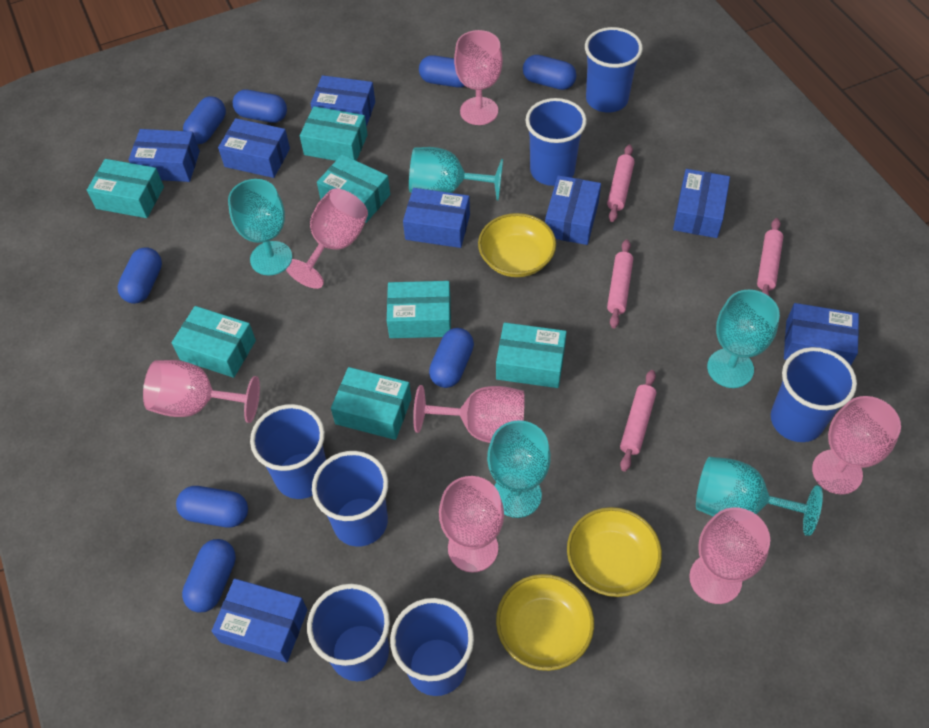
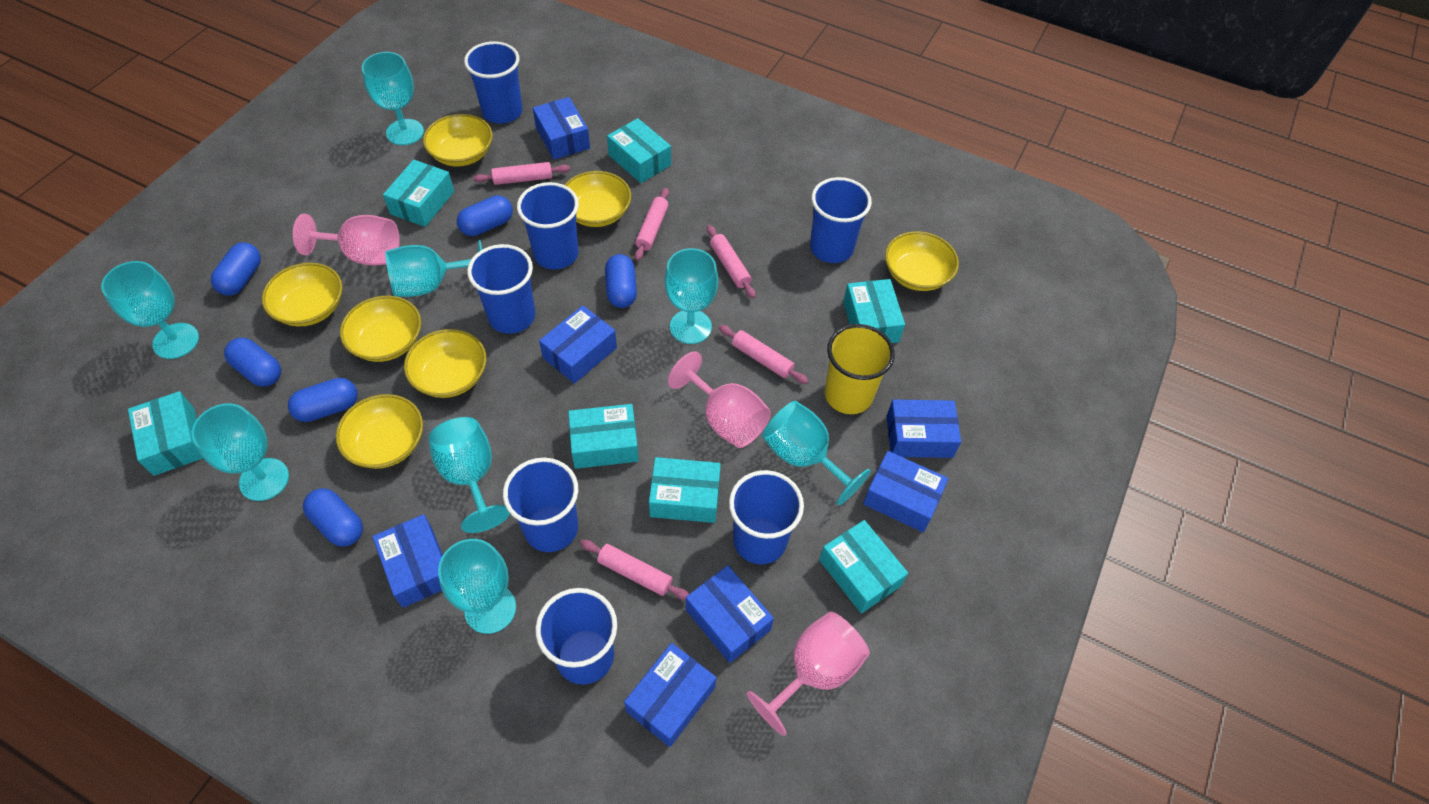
blue box: [129,129,200,182] [212,579,308,662] [218,118,290,178] [310,75,375,127] [403,188,470,248] [545,175,601,245] [673,169,730,238] [784,303,859,366] = 8 -> [372,514,443,608] [533,97,590,160] [539,306,617,384] [624,643,716,747] [686,565,774,663] [863,451,948,532] [887,399,961,458] = 7
blue capsule: [118,247,162,304] [176,486,248,527] [182,539,236,613] [183,96,226,144] [233,90,287,123] [419,55,465,87] [429,328,474,388] [523,55,576,90] = 8 -> [211,243,261,296] [224,338,281,387] [288,378,358,422] [303,488,363,547] [457,195,513,236] [605,254,637,308] = 6
pink goblet: [143,360,260,423] [284,189,368,289] [413,385,525,443] [439,476,504,572] [454,30,503,125] [689,507,770,604] [812,396,901,495] = 7 -> [293,214,400,265] [668,351,771,448] [747,612,870,736] = 3
pink rolling pin: [607,145,635,222] [607,239,633,329] [620,370,656,472] [757,218,784,297] = 4 -> [473,162,570,185] [580,540,689,600] [635,188,669,261] [707,225,755,298] [719,325,808,384] = 5
turquoise goblet: [228,179,292,275] [409,147,503,201] [487,420,551,518] [696,457,823,536] [707,290,780,388] = 5 -> [101,261,199,359] [192,403,289,501] [362,52,424,145] [385,240,482,297] [428,417,510,533] [438,539,516,634] [664,248,718,344] [762,401,871,506] = 8
yellow bowl: [478,213,556,277] [496,574,594,671] [567,507,662,597] = 3 -> [262,263,343,326] [336,394,423,469] [340,296,421,362] [404,329,486,398] [423,114,493,167] [565,171,631,227] [885,231,959,291] = 7
yellow cup: none = 0 -> [825,324,895,414] = 1

